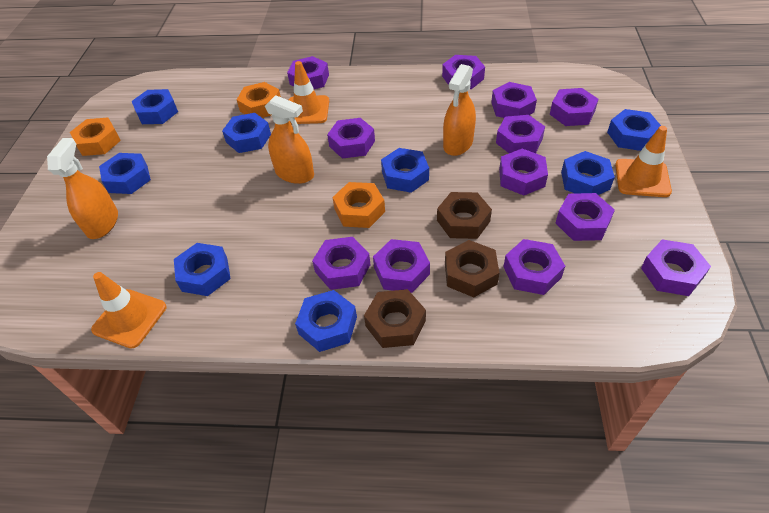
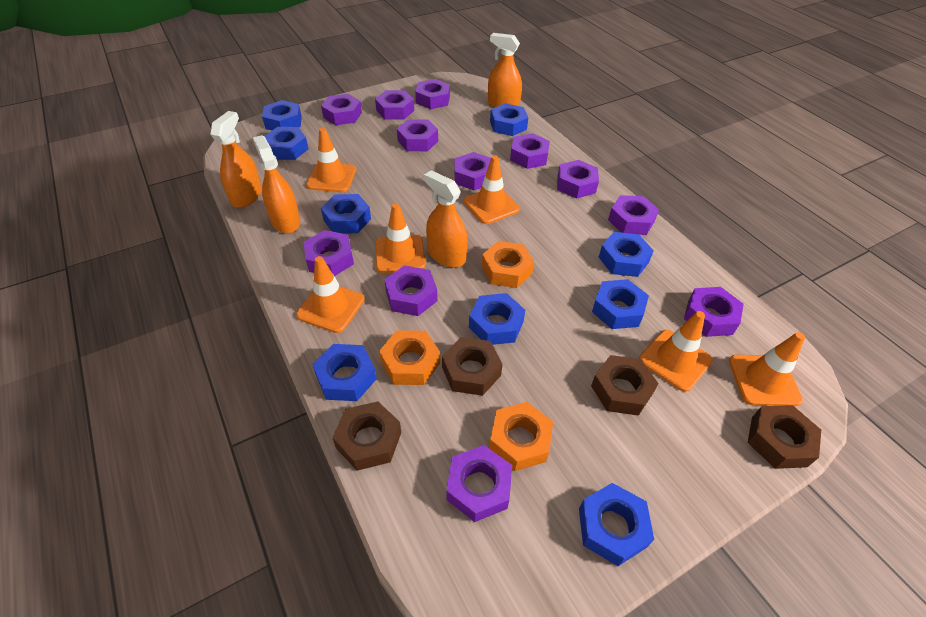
blue nut: [99,153,151,194] [132,89,178,124] [174,243,231,296] [222,113,271,153] [295,290,357,352] [381,148,429,193] [561,151,615,195] [607,109,661,151] = 8 -> [262,100,302,130] [264,127,308,160] [313,344,377,401] [321,194,371,234] [469,293,525,345] [490,103,528,136] [579,483,654,566] [592,279,649,329] [599,232,654,277] = 9
brown nut: [364,289,426,348] [437,192,492,239] [445,240,499,297] = 3 -> [333,401,401,471] [442,337,503,396] [591,355,659,416] [748,405,821,469] = 4
orange spray bottle: [47,138,118,239] [265,95,314,184] [443,64,476,156] = 3 -> [210,111,262,208] [253,135,300,234] [424,170,468,267] [488,33,522,108] = 4
orange traffic cone: [91,272,167,349] [289,61,329,124] [615,126,672,197] = 3 -> [296,256,365,333] [306,128,356,192] [375,203,426,273] [464,155,520,224] [639,311,713,392] [729,332,805,406] = 6

